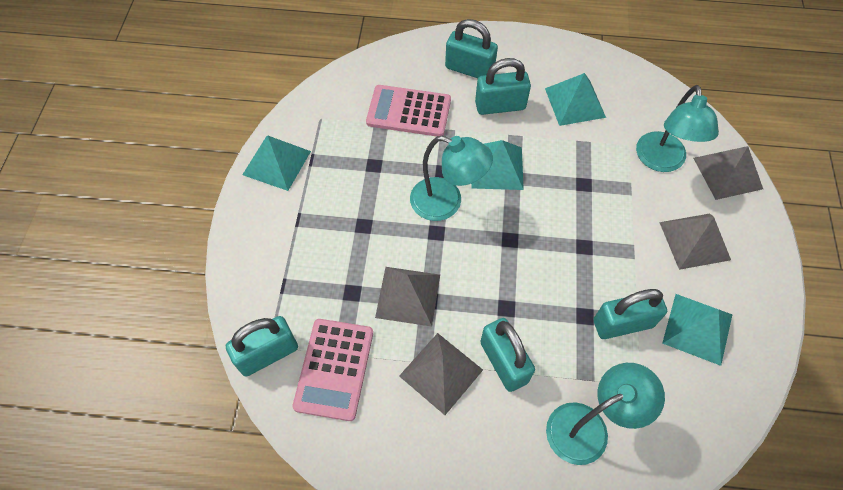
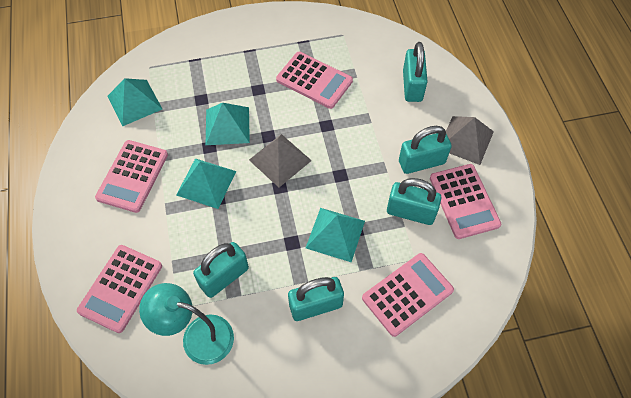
grey pyramid: [375,267,440,327] [399,333,483,415] [659,214,731,270] [693,146,763,200] = 4 -> [249,134,312,187] [446,116,494,165] = 2
pink calculator: [292,319,373,421] [366,85,451,136] = 2 -> [77,245,162,333] [95,140,168,213] [276,52,353,109] [362,253,454,337] [430,164,501,239] = 5
turquoise lamp: [410,136,493,221] [546,363,665,465] [636,85,719,172] = 3 -> [139,283,234,365] = 1

